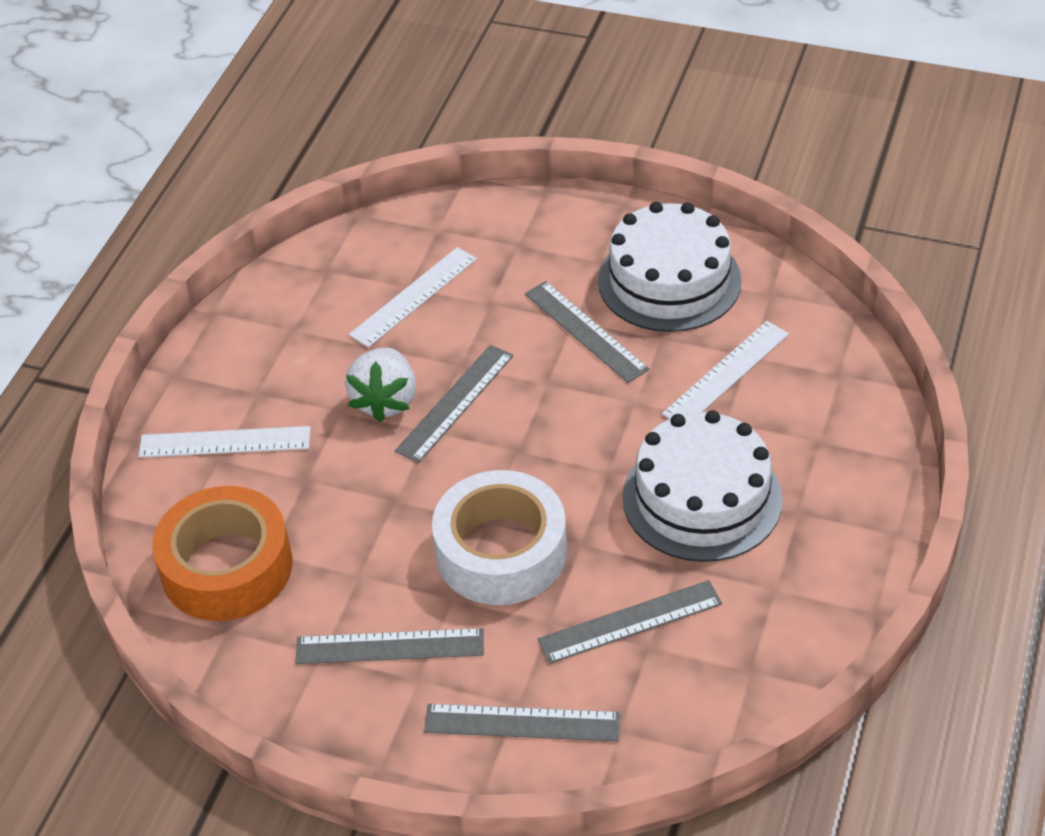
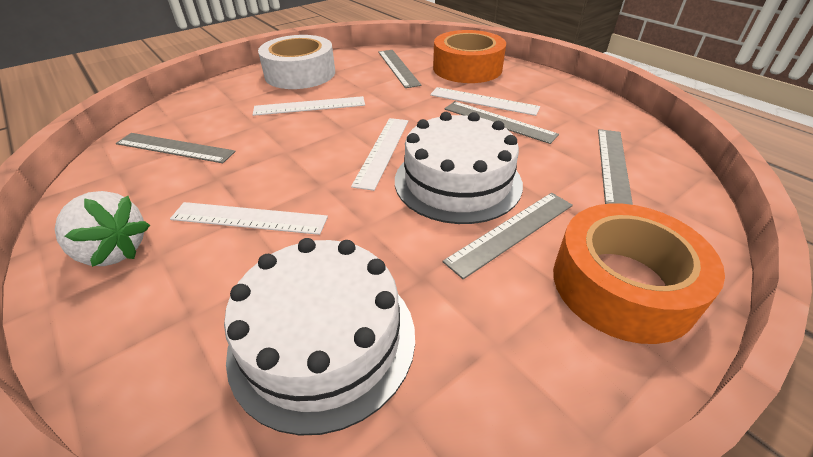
orange tape: [152,486,292,621] = 1 -> [433,30,506,83] [553,204,725,344] = 2
white ruler: [139,426,310,458] [349,247,477,348] [662,321,789,419] = 3 -> [170,202,328,235] [253,96,365,116] [351,118,408,191] [430,87,540,116] = 4

